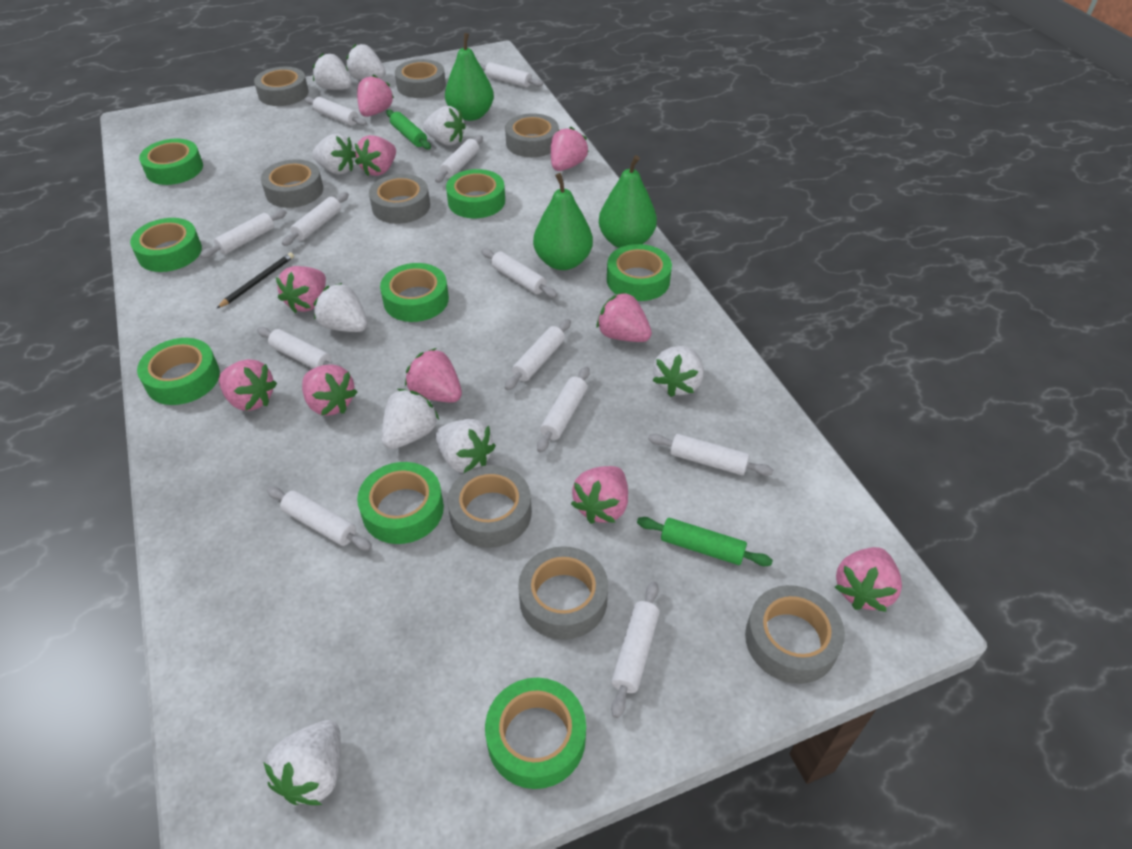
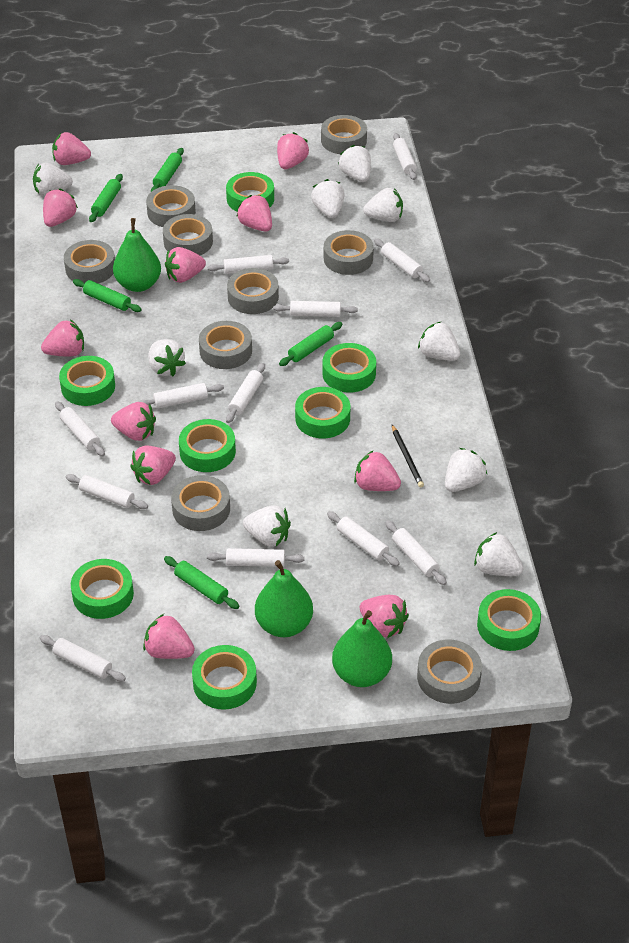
green rolling pin: [386,110,431,150] [637,517,773,566] = 2 -> [73,279,142,312] [89,174,123,222] [151,148,184,192] [164,556,239,609] [279,322,342,366] = 5
grey tape: [254,67,309,106] [261,159,323,208] [369,174,430,224] [395,59,446,98] [448,465,532,548] [505,113,559,157] [518,546,608,640] [745,585,845,684] = 8 -> [64,240,115,283] [146,185,196,227] [163,214,213,255] [171,475,230,531] [199,321,252,369] [227,268,279,314] [321,115,367,154] [324,230,374,275] [417,640,482,704] = 9
pink strawberry: [219,359,277,411] [276,266,326,313] [302,364,357,416] [355,135,396,176] [357,75,394,117] [405,348,462,403] [551,127,589,171] [571,466,628,524] [596,292,652,342] [835,547,902,612] = 10 -> [41,320,84,357] [43,188,78,227] [52,132,91,165] [111,402,156,441] [130,446,176,485] [143,614,195,659] [165,247,206,283] [236,195,272,231] [277,132,309,169] [354,450,401,491] [359,595,409,638] = 11

